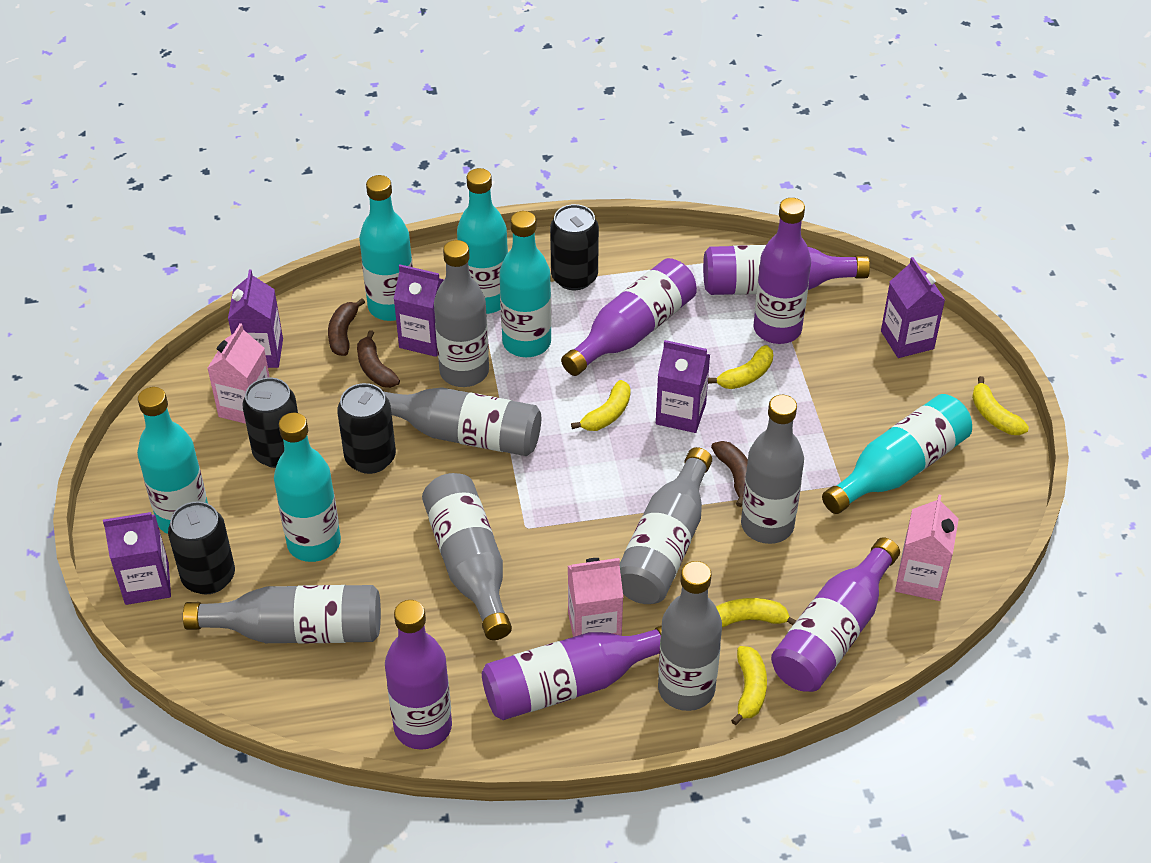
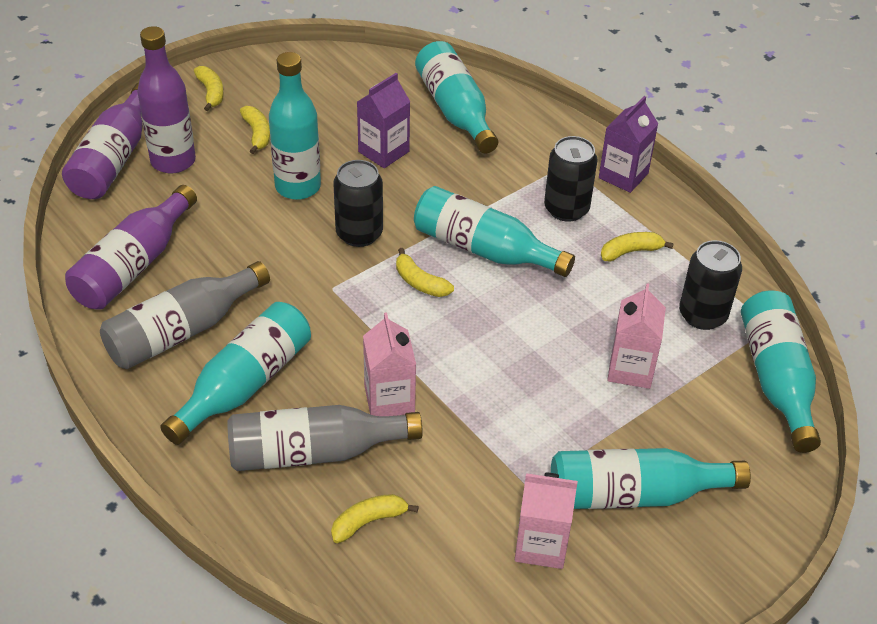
black can: [168,501,235,595] [242,378,298,468] [337,383,396,474] [550,204,599,290] = 4 -> [333,160,383,247] [544,136,597,222] [679,240,742,330] = 3
brown banana: [328,298,365,356] [357,330,400,388] [711,441,748,507] = 3 -> none = 0
grey bottle: [183,585,381,644] [381,387,541,456] [422,473,512,640] [434,240,489,387] [620,447,712,604] [658,561,722,711] [741,395,804,544] = 7 -> [100,261,270,369] [227,405,423,471] = 2
purple bottle: [385,600,452,750] [482,626,662,720] [561,258,697,376] [703,245,870,295] [754,198,811,344] [771,537,900,692] = 6 -> [62,83,143,199] [65,185,197,310] [137,26,196,173] = 3
purple carton: [103,512,171,605] [228,270,283,368] [394,265,444,357] [656,340,710,433] [881,257,945,358] = 5 -> [357,73,410,168] [599,96,658,193] = 2

